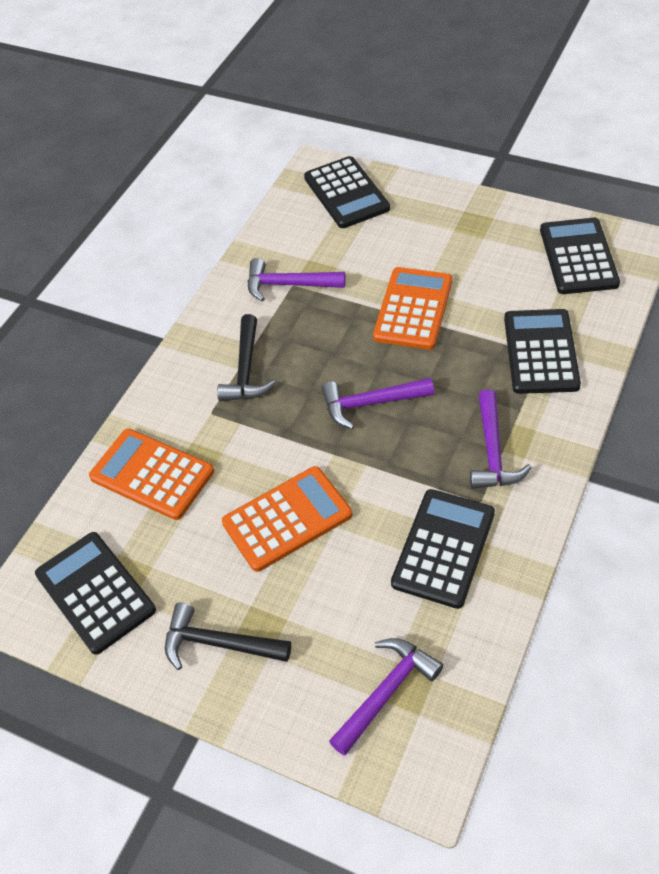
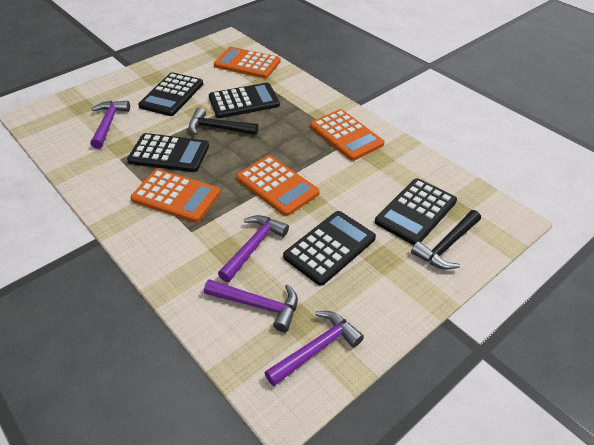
orange calculator: [89,429,214,520] [222,466,352,572] [373,267,452,350] = 3 -> [130,169,221,223] [214,47,281,78] [236,155,320,216] [310,109,384,161] = 4

